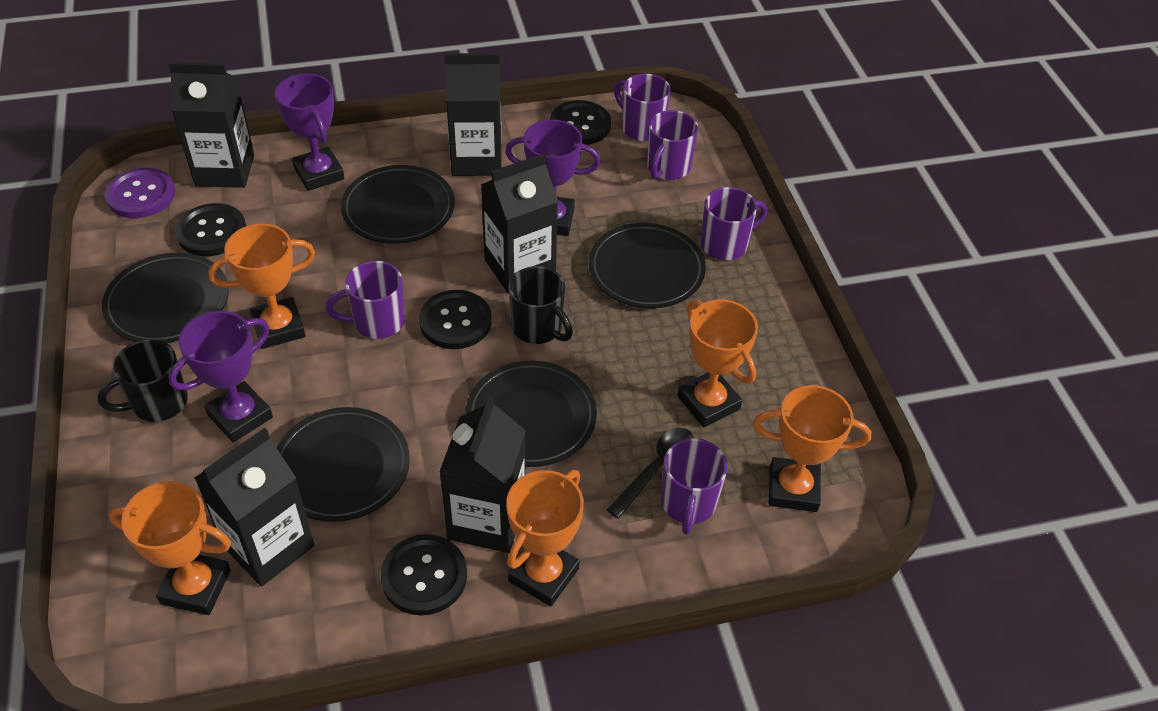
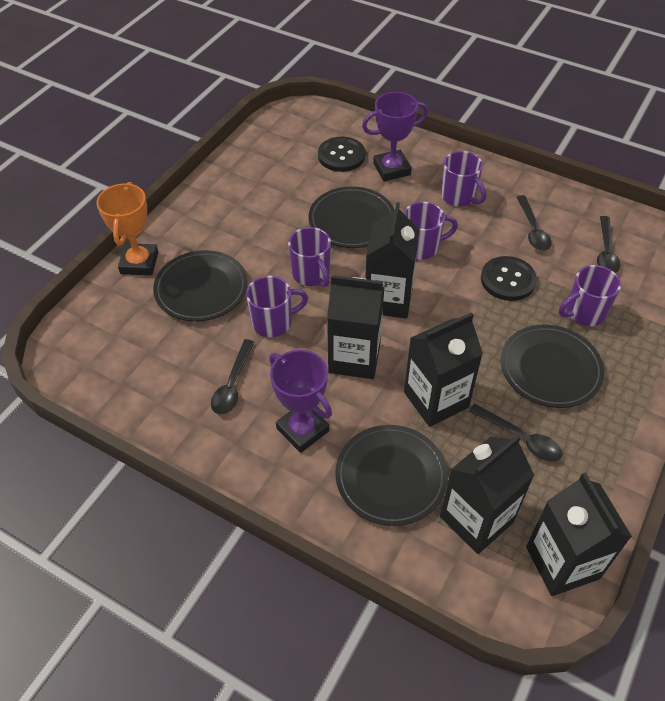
black button: [175,203,246,256] [381,534,467,615] [419,290,492,349] [550,100,611,145] = 4 -> [318,137,365,172] [481,256,537,301] = 2
black mug: [97,339,188,422] [509,266,573,344] = 2 -> none = 0
black plate: [102,253,229,343] [277,407,410,522] [341,165,455,244] [466,361,597,467] [588,223,706,308] = 5 -> [153,250,248,322] [308,186,395,248] [335,425,448,526] [501,325,604,408] = 4
black spoon: [607,428,694,519] = 1 -> [211,339,254,415] [469,403,562,462] [517,195,552,251] [597,216,620,273] = 4
orange trophy: [109,481,231,615] [208,224,315,349] [506,470,584,606] [677,299,758,427] [753,385,872,512] = 5 -> [96,182,158,275] = 1
purple button: [105,168,175,218] = 1 -> none = 0
purple trophy: [168,311,273,442] [275,73,345,191] [505,120,601,236] = 3 -> [269,350,332,453] [362,92,428,181] = 2

